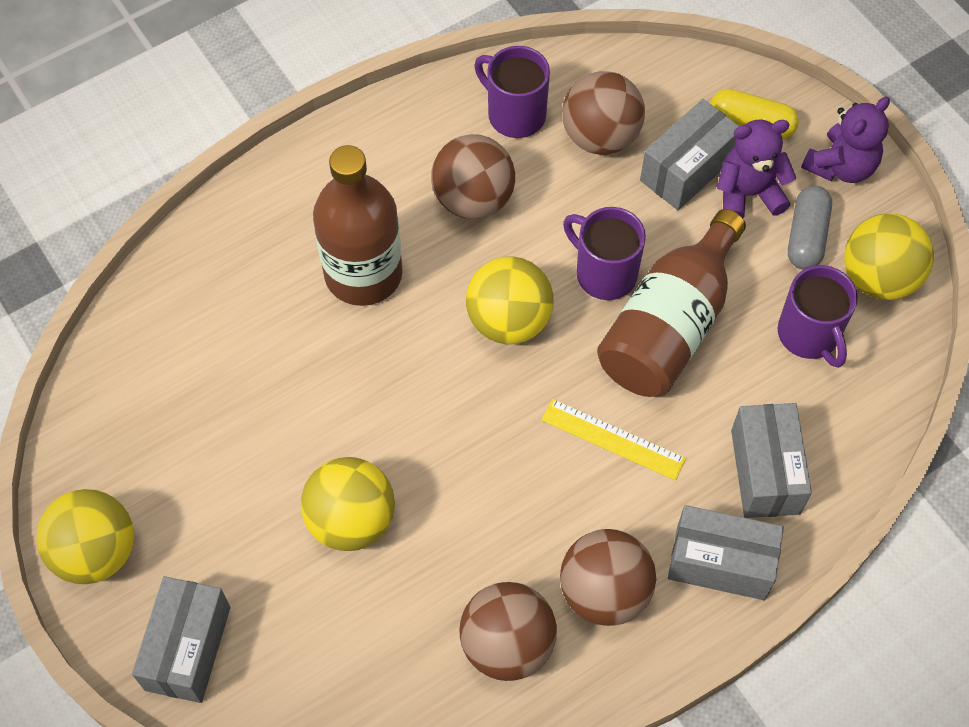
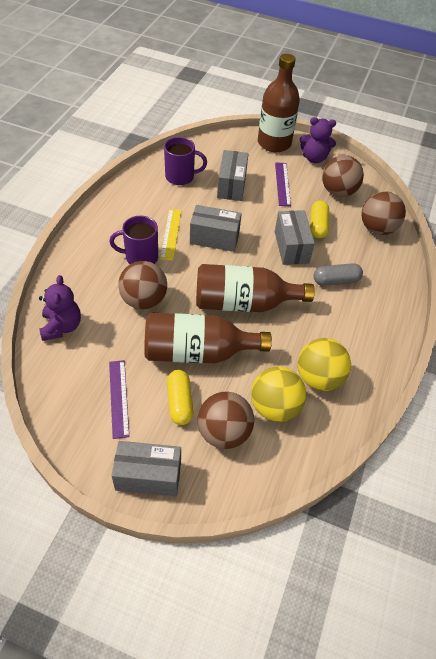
brown bottle: [313,145,403,306] [597,209,746,397] = 2 -> [144,313,272,363] [196,264,315,312] [258,54,300,152] = 3
purple mug: [474,46,550,138] [563,207,646,300] [778,265,858,368] = 3 -> [110,216,158,264] [164,137,207,185] = 2
purple ruler: none = 0 -> [109,360,129,439] [275,162,291,206] = 2
yellow ball: [36,489,134,584] [301,457,395,551] [466,256,554,344] [844,213,934,300] = 4 -> [251,367,306,422] [298,338,351,391] = 2
yellow capsule: [710,89,799,139] = 1 -> [167,370,193,425] [310,200,329,238] = 2

